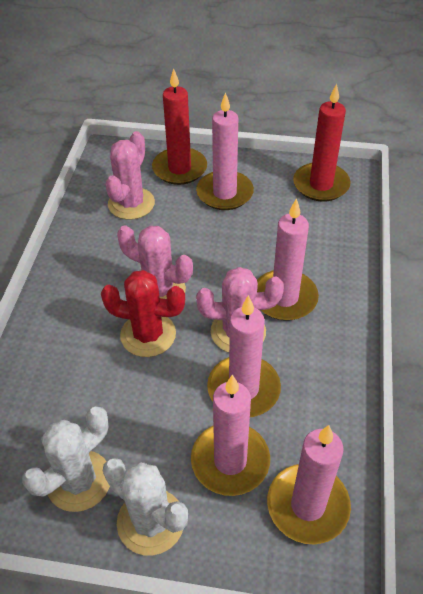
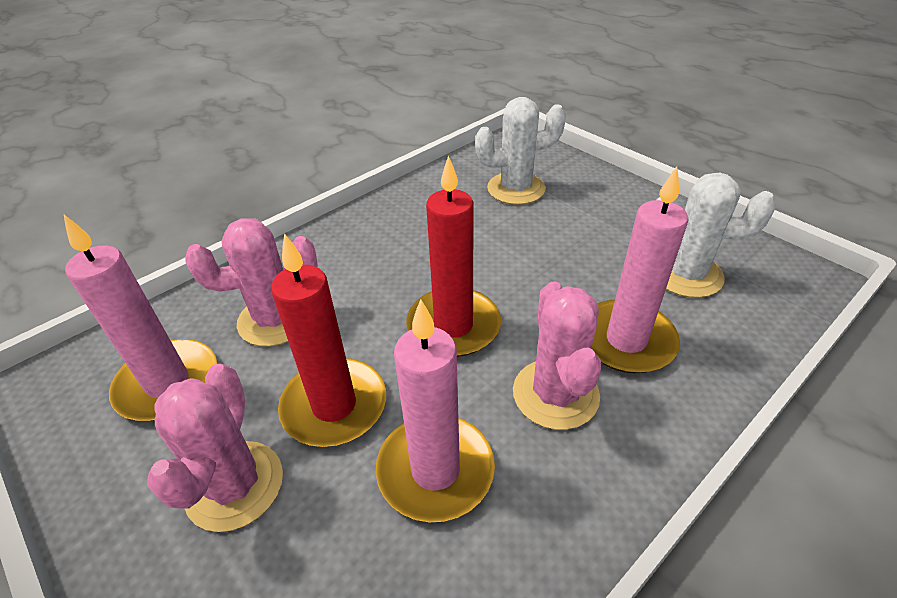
pink candle: [191,374,270,496] [196,92,254,210] [207,295,281,417] [257,198,319,321] [267,425,351,545] = 5 -> [64,215,217,421] [376,299,495,522] [591,167,689,373] = 3
red cactus: [101,270,185,357] = 1 -> none = 0

